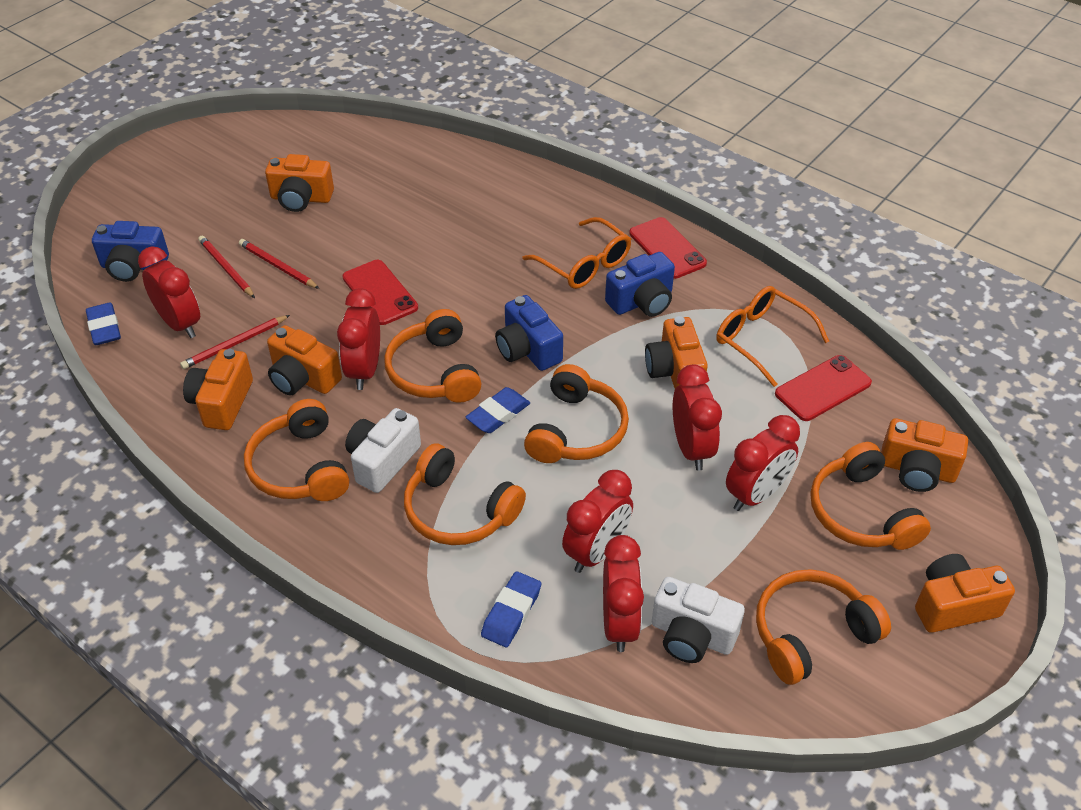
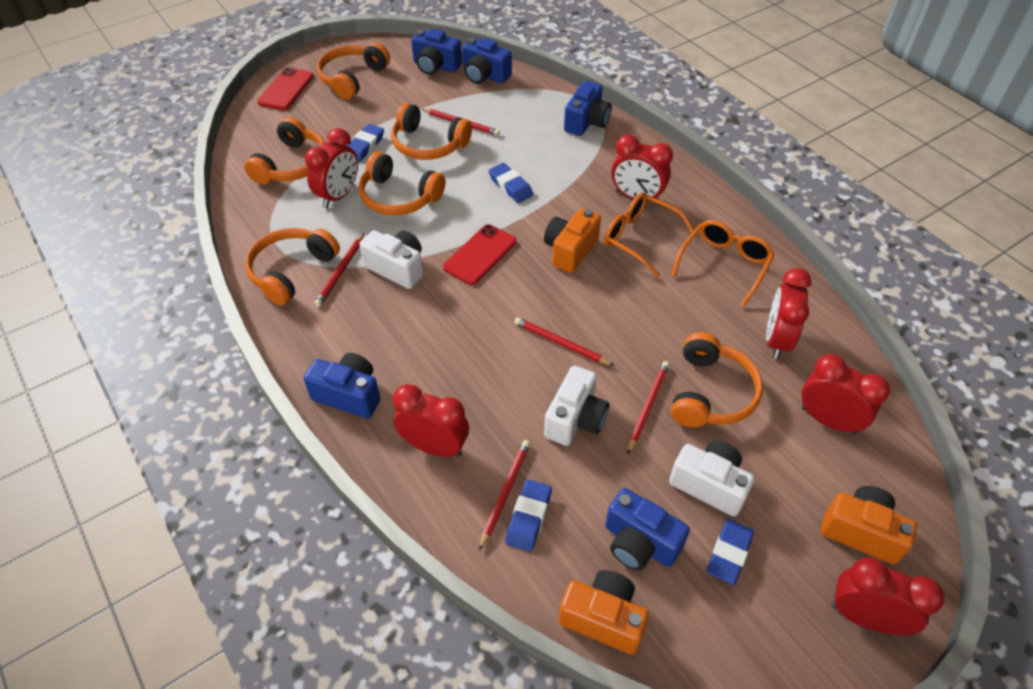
blue camera: [92,221,169,282] [495,295,563,371] [605,252,675,317] = 3 -> [303,353,381,419] [411,29,462,75] [462,38,512,84] [564,81,612,136] [605,488,690,571] = 5
blue eraser: [86,303,121,345] [465,387,530,433] [481,571,541,647] = 3 -> [347,124,384,162] [489,163,533,203] [505,479,552,552] [707,519,754,585] = 4
orange camera: [183,349,253,430] [265,154,334,212] [267,325,342,396] [645,316,708,388] [881,418,968,492] [915,554,1015,633] = 6 -> [544,208,601,273] [558,570,649,655] [821,486,917,564] = 3
red pencil: [180,315,290,369] [198,236,255,298] [239,239,320,289] = 3 -> [314,233,364,307] [422,108,500,136] [479,440,531,551] [514,317,614,366] [628,361,670,454] = 5
red phone: [343,260,418,325] [629,217,707,279] [775,355,872,421] = 3 -> [257,67,314,110] [443,224,516,285] = 2
white camera: [345,408,421,493] [652,577,745,663] = 2 -> [359,230,423,289] [544,366,609,446] [669,441,755,517] = 3

